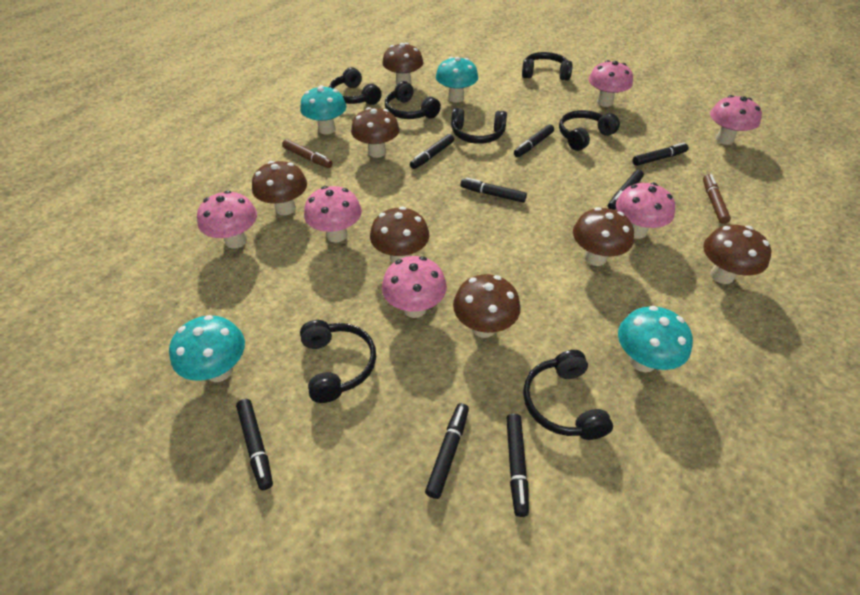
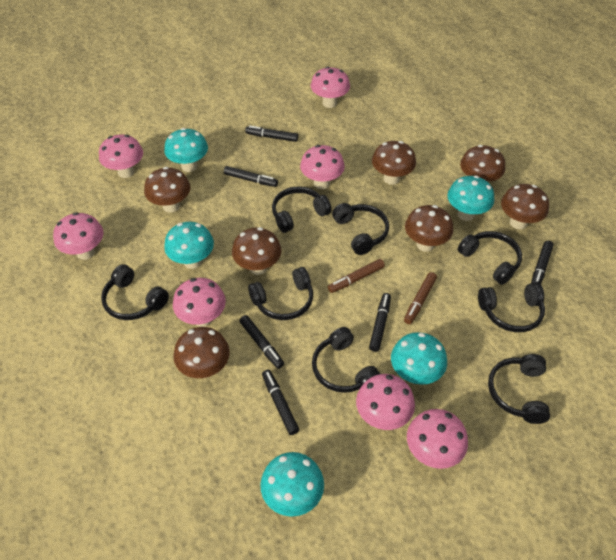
black headphones: [300,320,376,403] [329,67,382,105] [385,81,441,119] [451,108,507,144] [522,52,573,80] [523,350,613,440] [559,110,620,151] = 7 -> [101,264,169,320] [248,267,313,320] [272,186,332,233] [312,327,380,393] [332,203,389,255] [458,231,522,285] [478,283,545,332] [488,354,550,424] = 8
black marker: [236,399,273,490] [410,134,454,169] [425,403,469,499] [461,178,527,203] [506,414,529,517] [514,124,554,157] [608,170,644,210] [632,142,689,166] = 8 -> [224,166,278,187] [239,315,284,369] [245,126,298,142] [262,370,299,435] [369,293,391,352] [531,241,554,284] = 6
pink mushroom: [197,190,257,249] [304,186,362,243] [382,256,447,318] [589,60,633,107] [616,183,675,239] [710,95,762,145] = 6 -> [53,212,103,260] [99,134,143,178] [173,278,226,327] [300,145,345,189] [311,66,350,108] [356,374,415,430] [407,409,468,469] = 7
turquoise mushroom: [169,315,245,382] [300,85,346,134] [436,57,478,103] [618,306,693,372] = 4 -> [164,128,208,172] [164,222,214,269] [260,452,324,517] [391,332,447,385] [448,176,494,221] = 5

